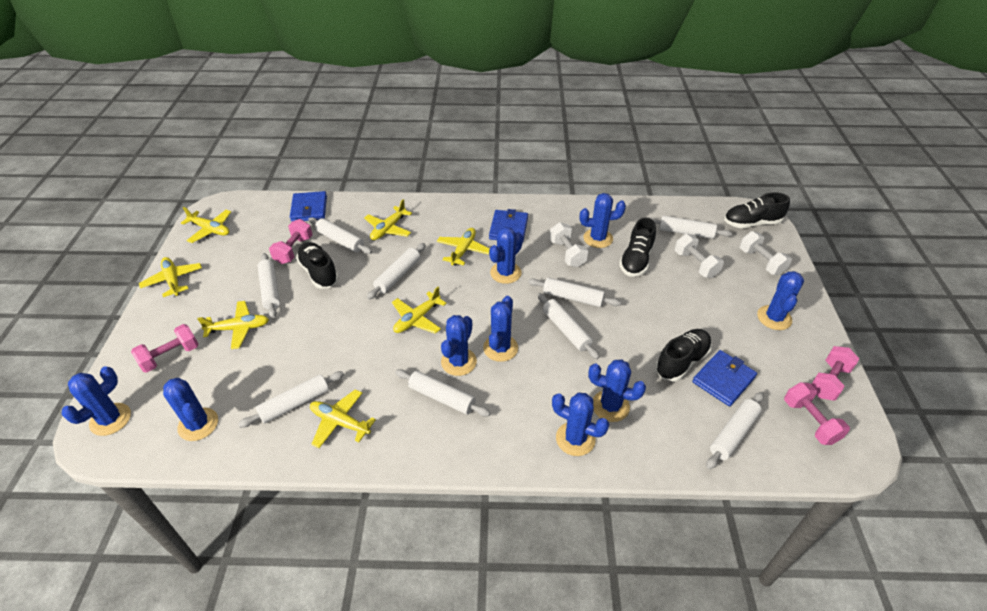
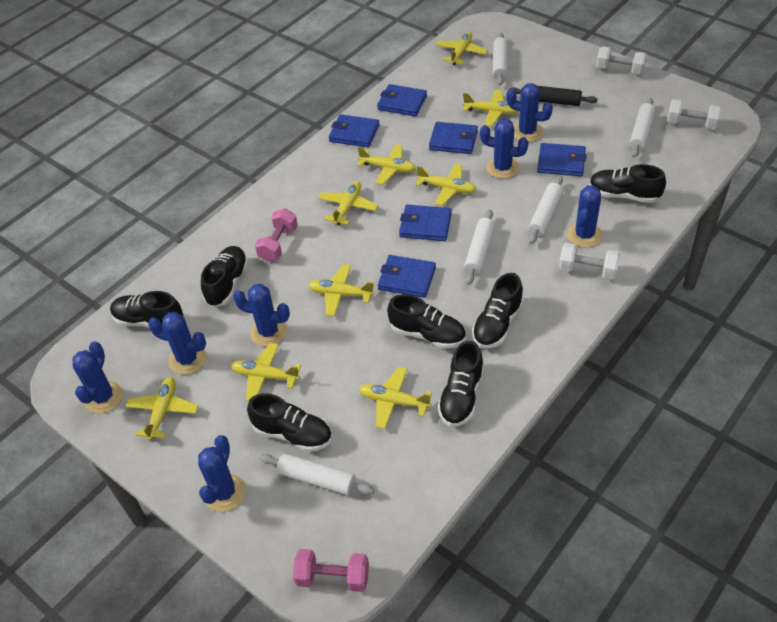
black rolling pin: none = 0 -> [510,86,598,106] = 1
black shoe: [296,242,339,289] [619,218,656,277] [655,329,712,382] [724,192,790,228] = 4 -> [110,291,184,328] [201,246,248,307] [247,393,332,452] [387,294,466,349] [438,341,484,427] [472,273,524,349] [589,164,666,203] = 7
blue cactus: [62,366,131,436] [163,378,218,441] [441,315,477,376] [483,296,518,362] [489,227,523,284] [552,393,609,456] [580,193,626,248] [588,359,646,422] [757,271,804,330] = 9 -> [72,341,123,413] [148,312,206,375] [198,435,246,512] [233,284,290,346] [480,119,528,179] [506,83,553,142] [567,185,603,248] = 7
blue wallet: [290,191,327,222] [489,209,528,241] [692,350,757,406] = 3 -> [329,114,380,147] [377,84,427,117] [378,255,436,298] [399,205,452,241] [429,122,478,154] [537,143,586,176] = 6
pink dumbbell: [131,324,199,373] [269,219,313,264] [784,382,850,445] [812,346,859,401] = 4 -> [255,208,298,262] [293,549,369,592] = 2
white rolling pin: [238,371,344,428] [258,253,280,318] [308,217,372,254] [367,243,426,300] [395,369,490,417] [528,277,621,307] [538,293,599,359] [648,215,732,239] [706,392,764,469] = 9 -> [259,453,374,495] [464,209,495,285] [493,33,508,85] [528,176,563,244] [629,98,656,158] = 5
yellow plane: [139,257,202,297] [181,207,231,243] [197,301,269,349] [310,389,376,448] [364,199,412,240] [392,287,447,334] [437,228,489,266] = 7 -> [125,377,198,441] [231,343,301,401] [308,264,374,316] [318,181,378,225] [357,144,416,185] [359,367,432,429] [416,164,477,206] [436,32,488,65] [463,90,519,126] = 9

